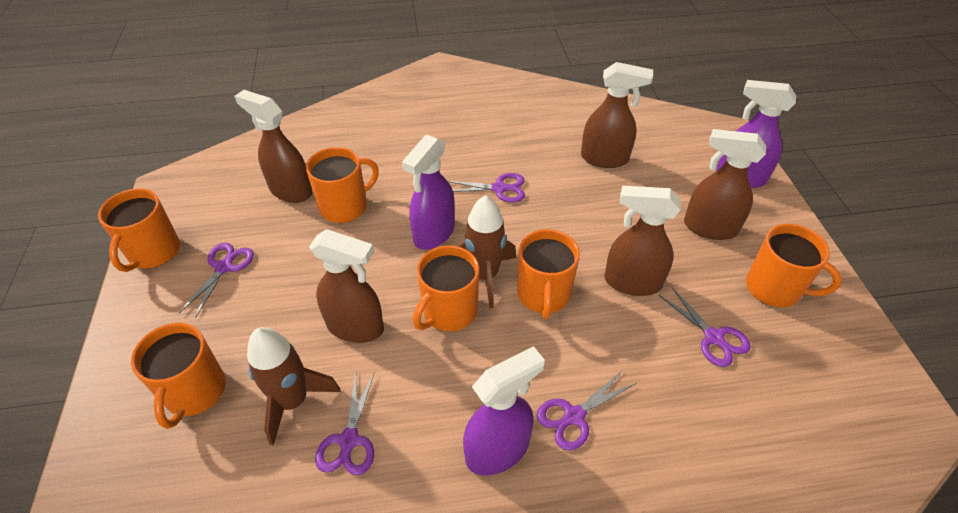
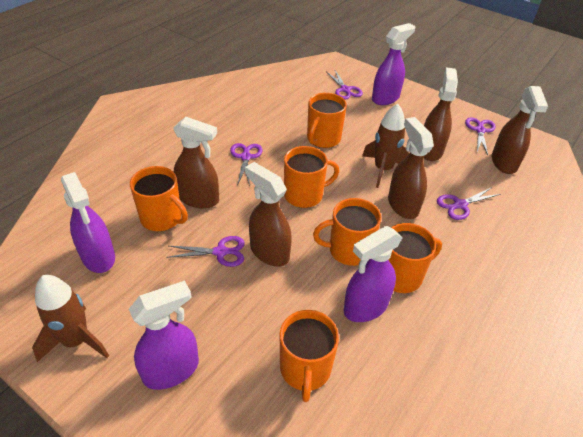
purple spray bottle: [402,134,455,250] [463,346,545,475] [716,80,796,188] = 3 -> [61,172,115,273] [129,280,199,390] [343,226,403,322] [372,23,415,105] = 4

